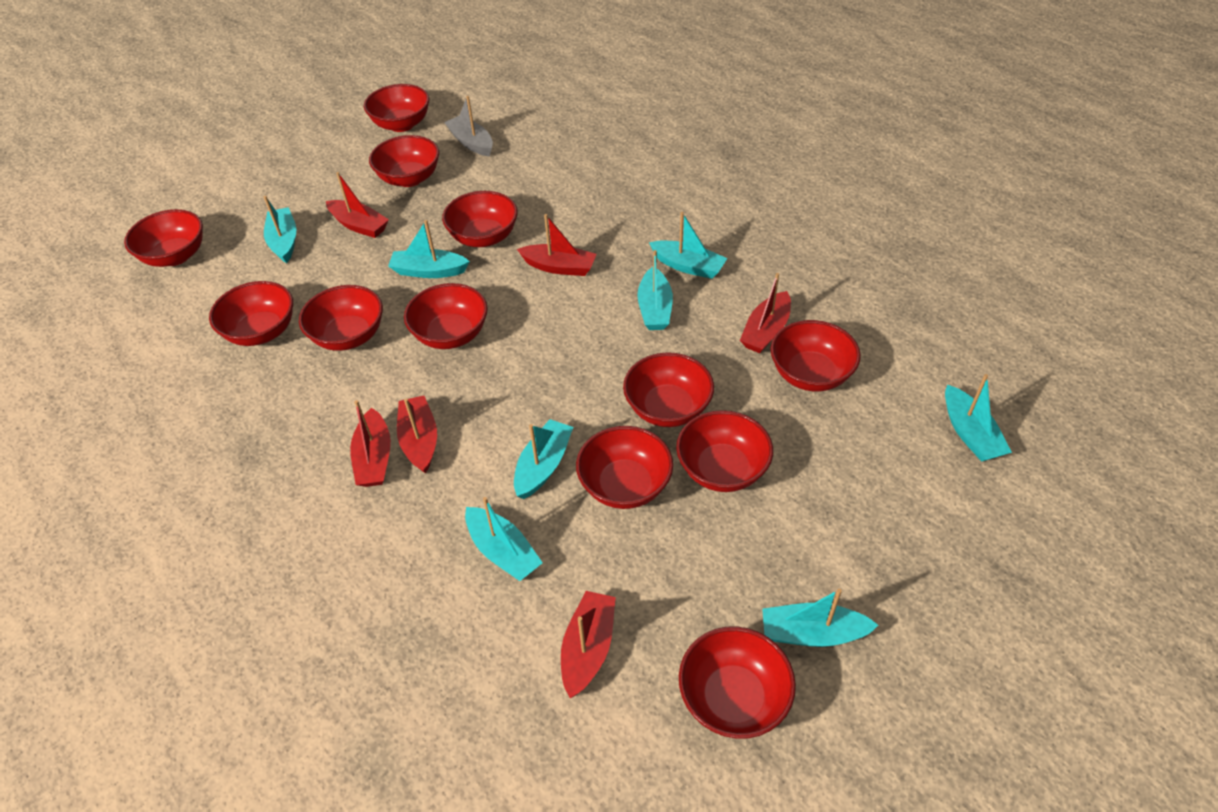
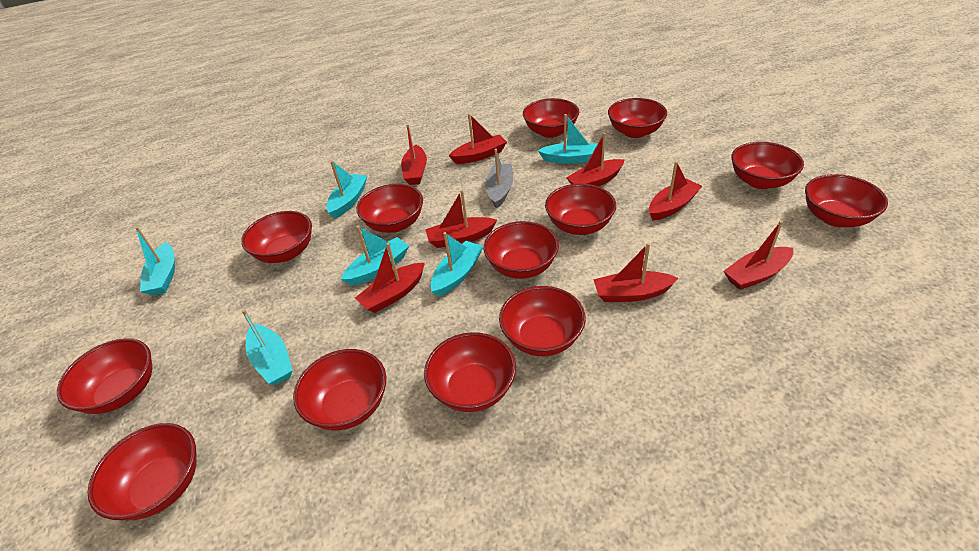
red boat: [326,172,389,238] [350,400,391,487] [397,396,437,474] [517,214,597,276] [561,591,616,698] [740,273,791,353] = 6 -> [355,243,425,313] [401,124,427,185] [425,190,497,248] [449,113,507,164] [566,133,625,187] [593,243,678,302] [649,161,702,221] [724,221,793,290] = 8
red bowl: [124,209,203,267] [209,281,293,346] [299,285,383,351] [364,84,429,132] [369,135,439,187] [404,283,488,349] [442,191,518,247] [576,426,673,509] [623,352,714,427] [676,410,773,492] [679,626,796,739] [771,320,861,391] = 12 -> [57,338,153,414] [88,423,197,520] [241,211,312,263] [293,349,386,431] [356,184,423,233] [424,332,516,412] [484,221,559,279] [499,286,586,356] [523,98,579,138] [545,184,616,235] [608,98,667,138] [731,142,804,189] [805,174,888,227] = 13
turquoise boat: [264,196,296,263] [388,220,470,278] [465,497,543,581] [514,419,573,499] [637,250,673,330] [649,212,727,279] [762,589,878,647] [945,374,1012,462] = 8 -> [135,227,175,295] [242,309,293,385] [326,161,367,219] [341,226,409,286] [430,232,483,297] [538,114,598,164] = 6

